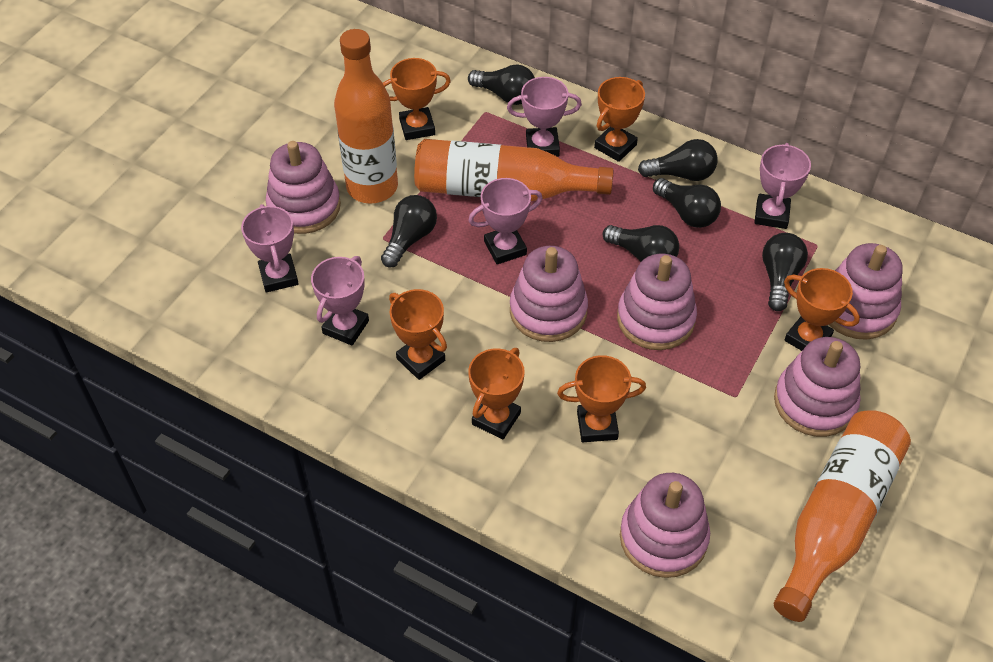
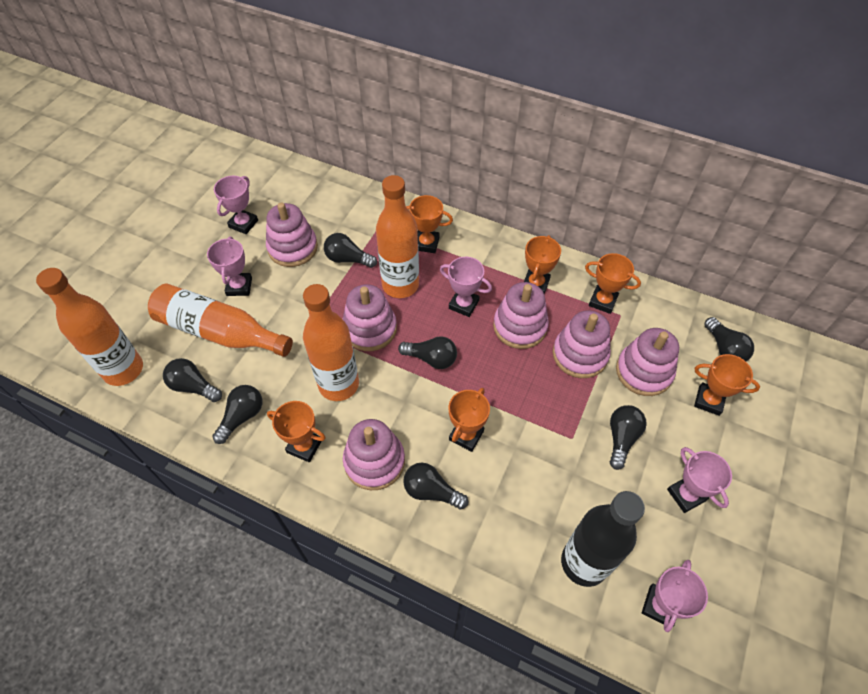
black bottle: none = 0 -> [561,491,645,587] = 1
black light bulb: [381,195,437,267] [468,64,535,105] [603,225,679,262] [638,139,717,181] [653,178,721,228] [762,233,808,311] = 6 -> [163,358,222,402] [212,385,262,444] [324,233,377,268] [398,336,457,369] [403,463,468,509] [610,405,647,470] [704,317,754,362] = 7
orange bottle: [334,29,398,204] [414,139,614,201] [774,410,911,622] = 3 -> [36,268,143,386] [148,284,293,357] [303,284,359,401] [376,175,419,298] = 4

